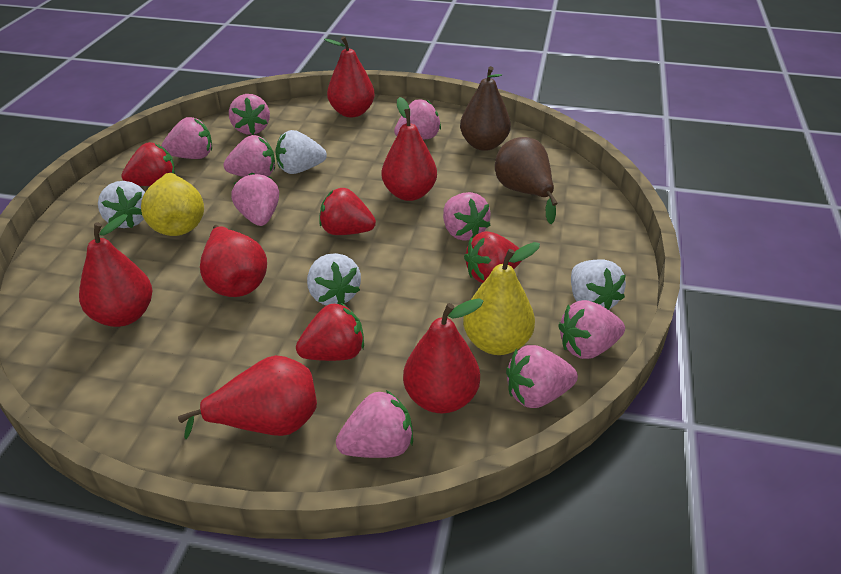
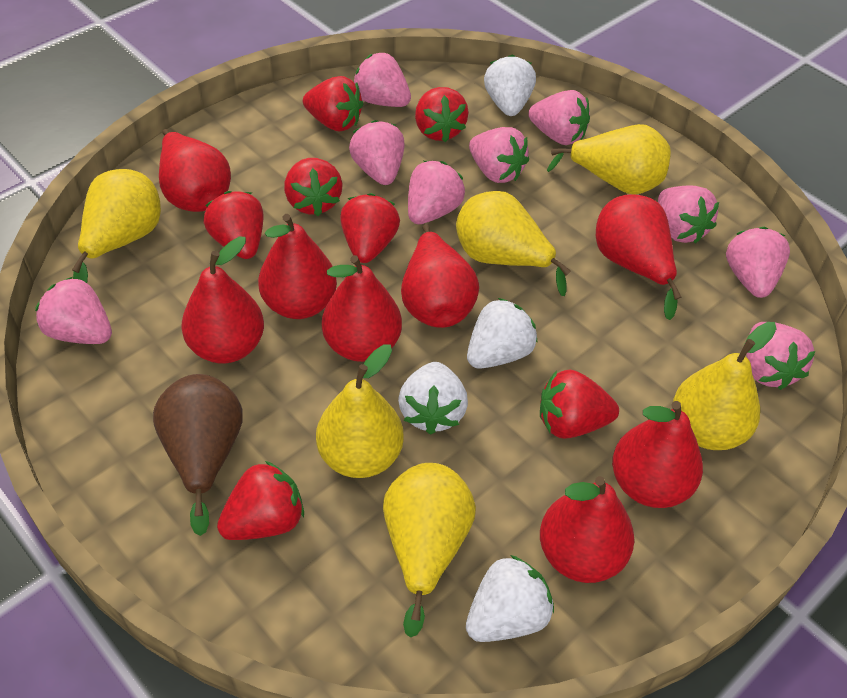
brown pear: [460,66,511,151] [495,137,558,224] = 2 -> [153,374,243,536] = 1
red pear: [79,214,152,327] [178,355,317,439] [200,225,267,297] [324,36,375,117] [382,97,437,201] [403,298,484,413] = 6 -> [159,129,231,212] [182,236,264,363] [258,214,337,319] [322,255,402,362] [401,224,479,328] [540,476,634,583] [596,194,681,320] [612,401,703,508] = 8
red strawberry: [121,142,175,186] [296,303,364,361] [319,188,376,235] [464,231,521,283] = 4 -> [204,191,264,259] [217,461,304,540] [284,158,343,216] [303,76,363,132] [340,193,400,263] [415,87,469,142] [540,369,619,439] = 7
yellow pear: [141,172,204,236] [463,242,540,355] = 2 -> [72,169,161,283] [316,344,404,478] [383,463,476,637] [456,191,571,296] [547,124,671,195] [673,322,777,450] = 6

